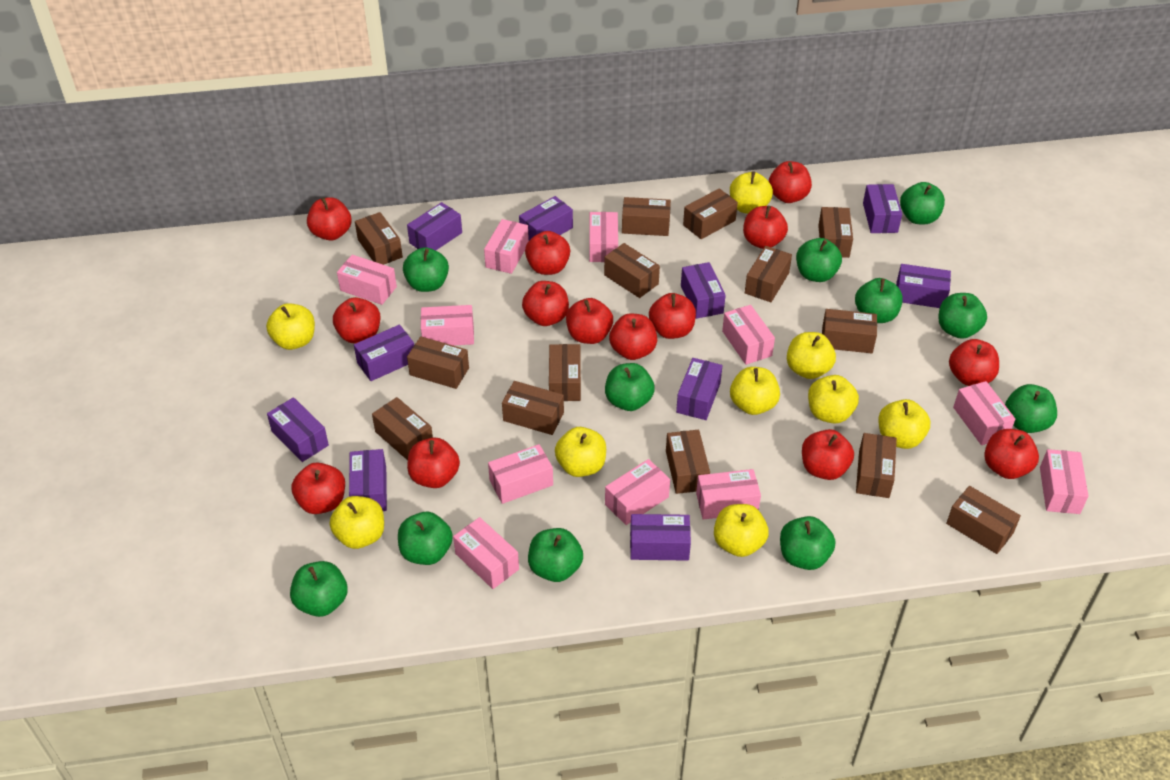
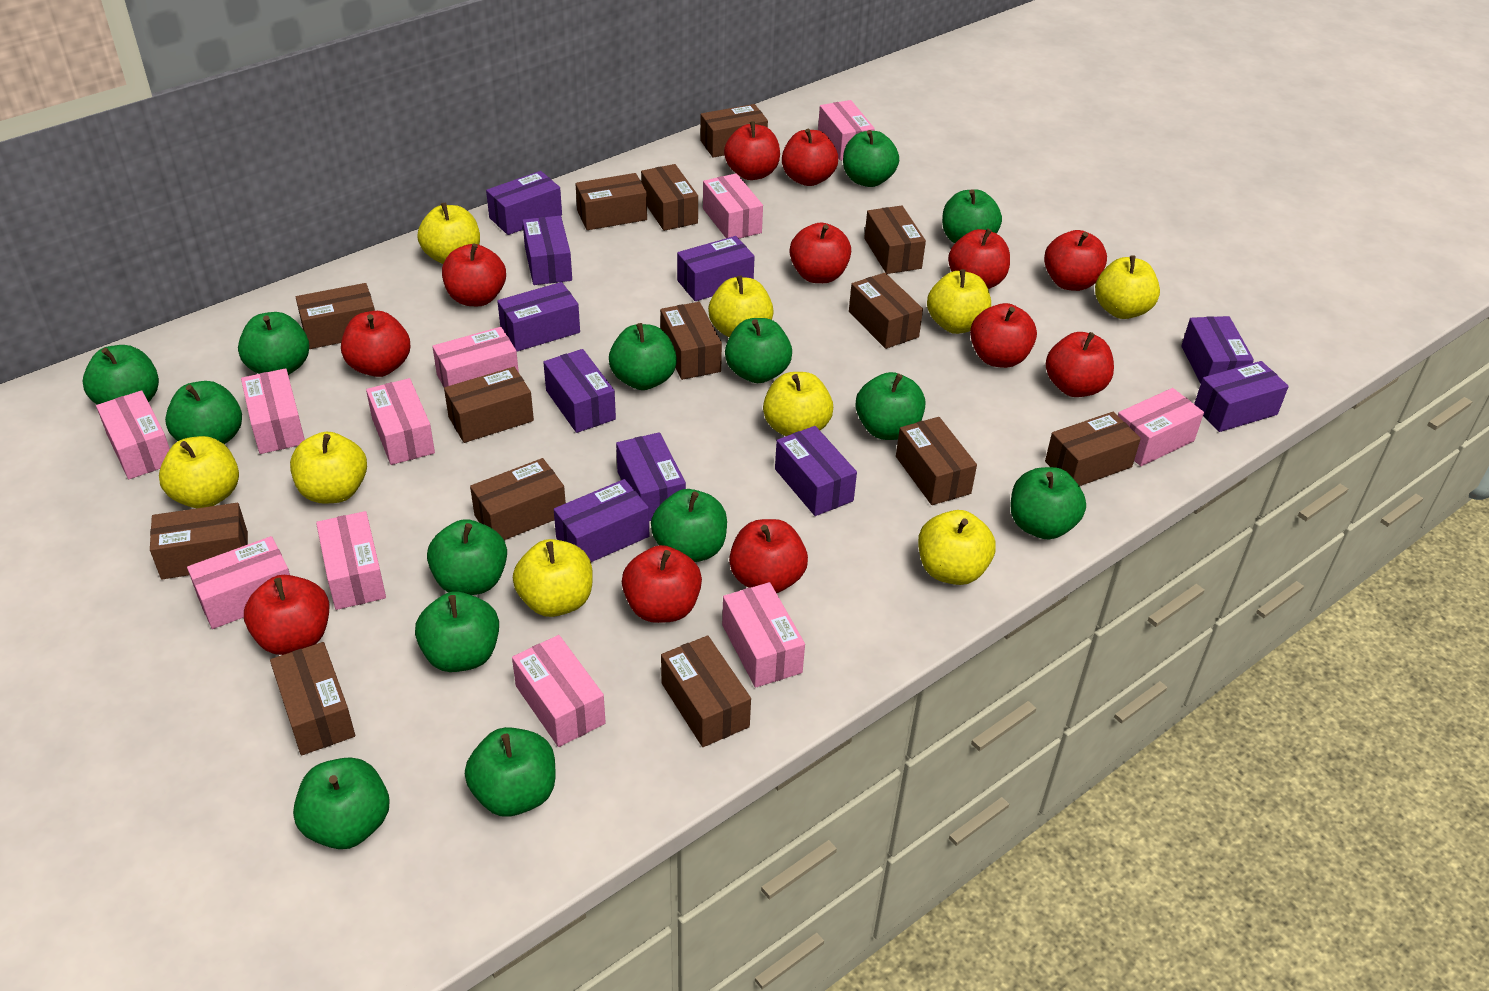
green apple: [290,561,348,617] [398,512,453,565] [403,247,449,292] [528,528,583,582] [605,363,655,411] [780,516,835,570] [796,238,842,282] [855,278,903,323] [900,182,945,225] [938,293,987,339] [1005,384,1057,433] = 11 -> [83,345,159,405] [165,381,242,444] [238,312,309,375] [293,757,389,849] [415,591,499,672] [427,519,507,595] [465,727,555,817] [609,323,677,390] [651,489,727,562] [725,318,792,383] [843,130,899,187] [856,372,925,440] [942,189,1002,244] [1010,467,1086,540] = 14
red apple: [291,463,345,514] [307,197,351,241] [333,297,380,344] [407,438,460,488] [522,281,569,326] [525,231,570,275] [566,298,613,344] [609,313,657,360] [649,293,696,339] [743,206,788,249] [769,161,812,203] [802,429,854,480] [949,339,999,386] [984,429,1039,479] = 14 -> [244,575,329,655] [341,311,410,377] [442,243,506,306] [622,545,702,623] [724,121,780,180] [729,519,808,593] [782,129,838,186] [790,222,851,283] [948,228,1010,289] [970,303,1037,368] [1044,230,1107,291] [1046,332,1114,397] = 12

